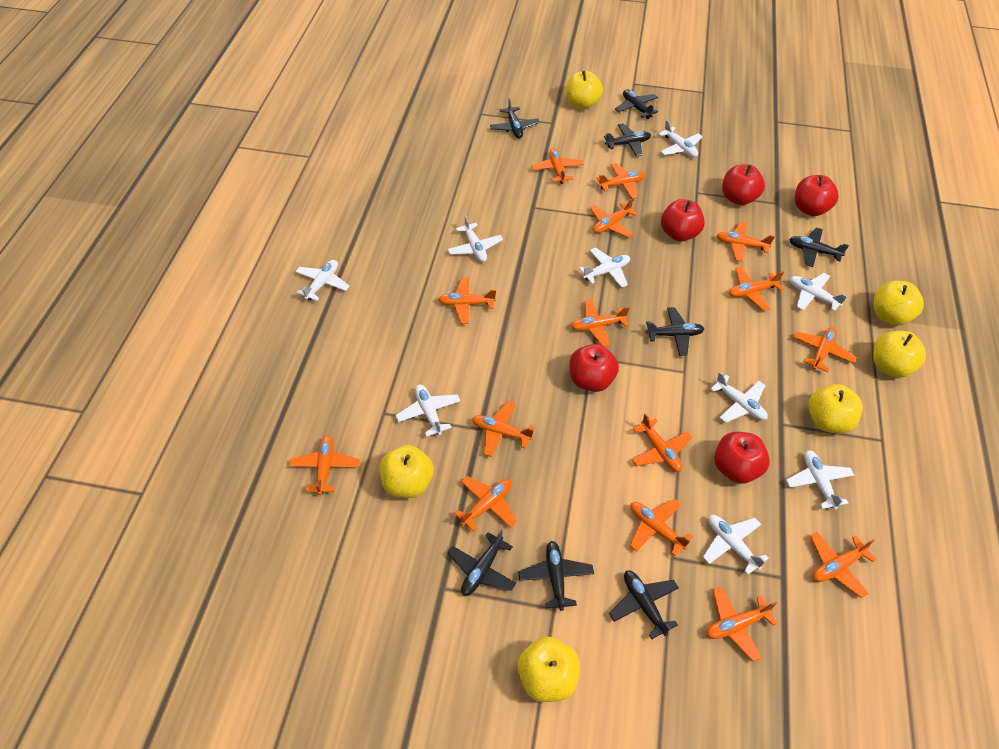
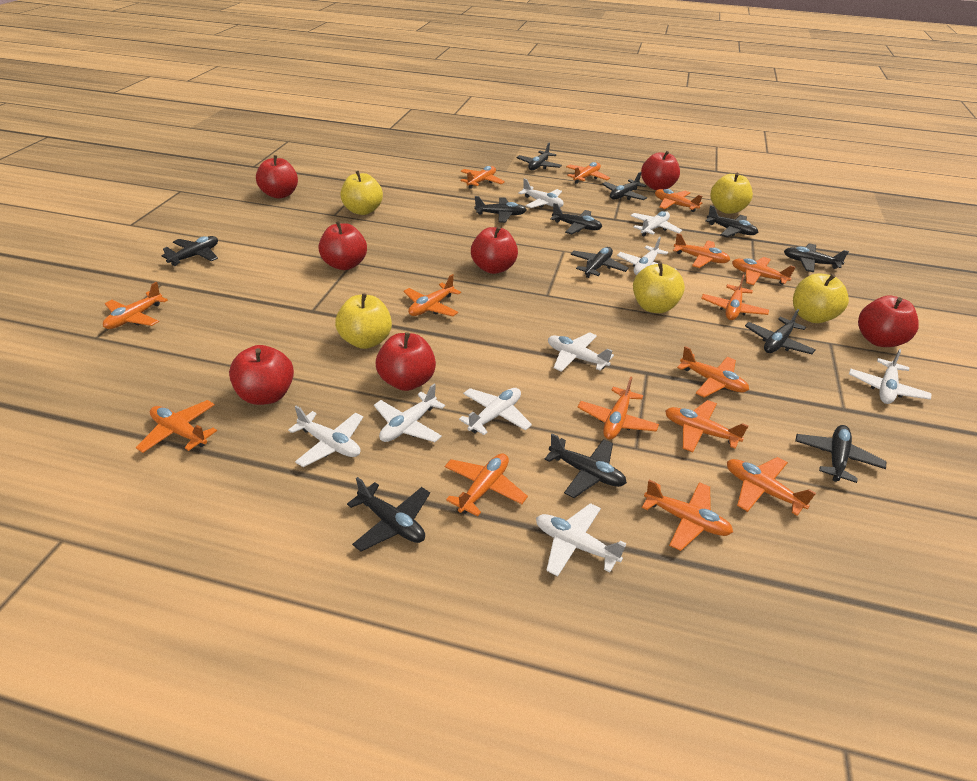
black plane: [448,530,516,596] [490,98,540,138] [518,541,594,611] [604,123,651,156] [609,570,679,639] [615,89,658,119] [646,307,704,356] [789,228,849,267] = 8 -> [161,236,218,266] [347,477,430,551] [474,196,526,223] [516,142,562,170] [544,434,627,498] [550,203,602,234] [570,247,629,278] [602,172,647,200] [705,205,758,237] [745,309,816,354] [784,243,849,272] [795,425,886,483] = 12
red apple: [569,344,619,392] [661,199,705,241] [714,432,770,484] [722,164,765,205] [795,175,839,216] = 5 -> [229,345,294,405] [256,155,298,199] [318,221,367,270] [376,332,436,391] [471,226,518,274] [641,151,680,190] [858,295,919,347] = 7
yellow apple: [380,445,434,498] [517,636,580,702] [566,70,603,109] [808,384,863,434] [873,281,924,326] [873,331,926,378] = 6 -> [335,293,392,349] [340,171,383,215] [633,262,685,313] [711,173,753,214] [793,273,849,323] = 5

